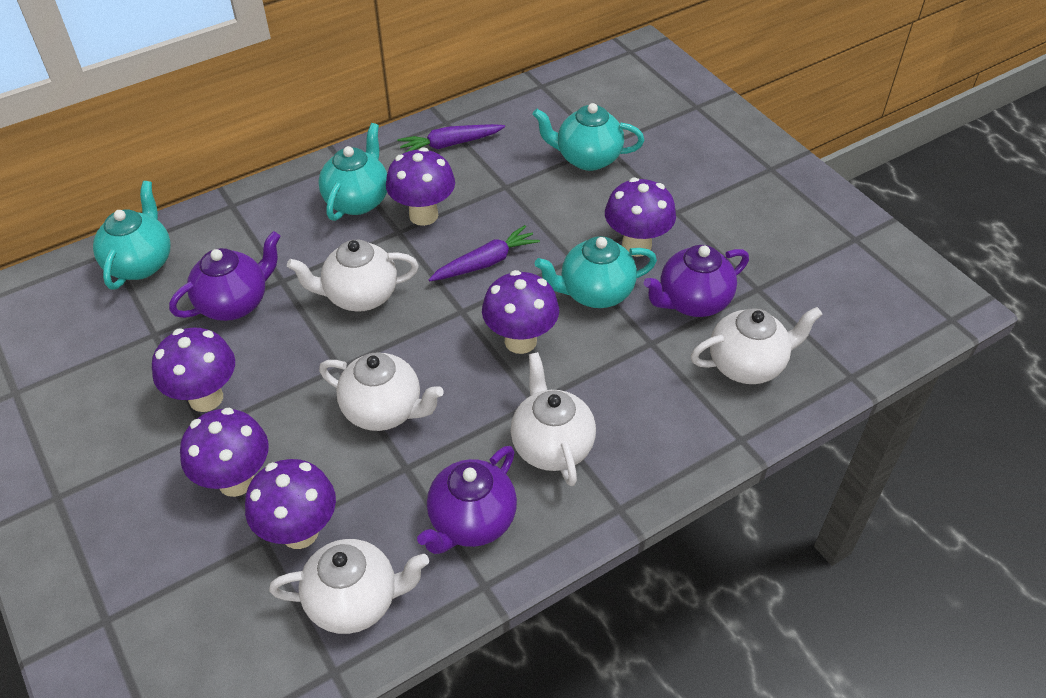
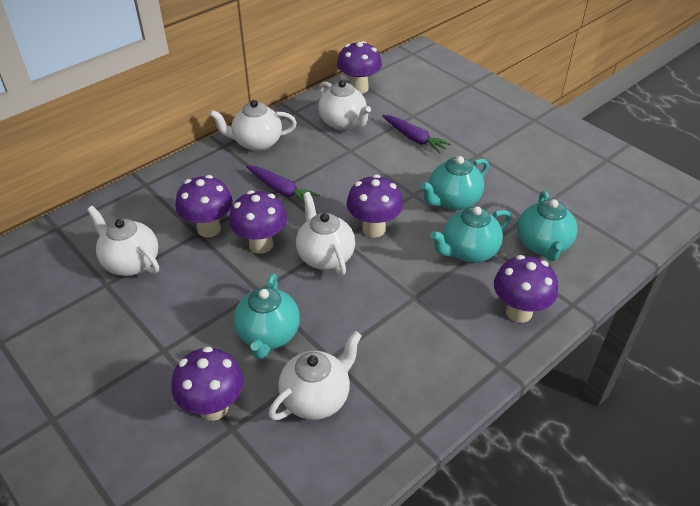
purple teapot: [169,231,280,321] [417,446,517,554] [644,245,749,317] = 3 -> none = 0

